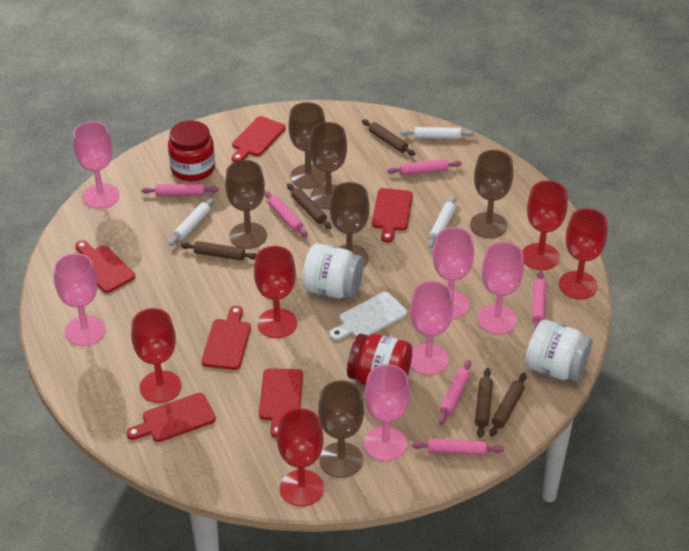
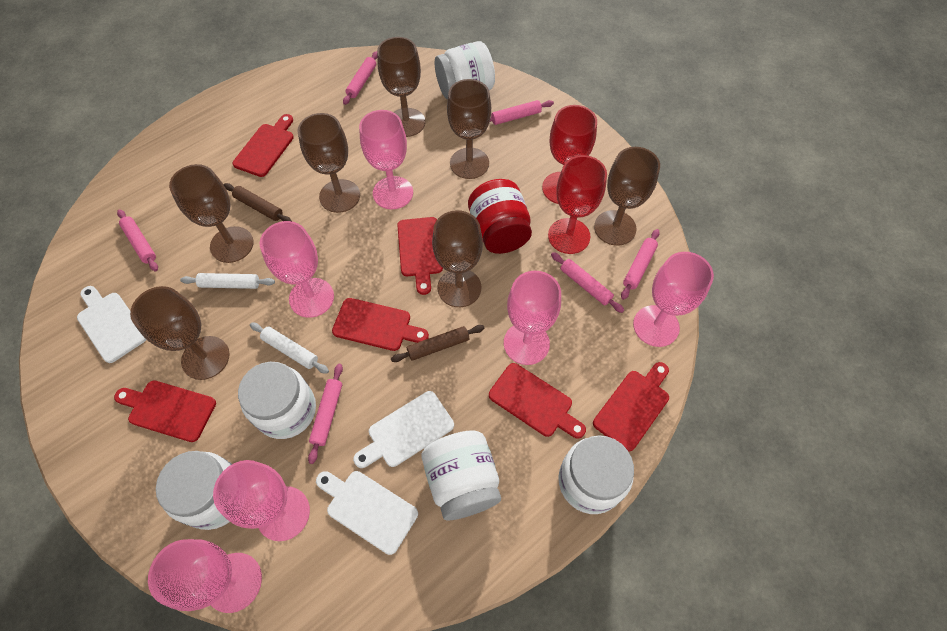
brown goblet: [225,160,267,249] [288,102,326,189] [309,122,347,209] [318,380,364,478] [330,182,369,267] [470,150,513,238] = 6 -> [130,286,230,380] [169,164,254,263] [298,113,360,213] [377,37,425,137] [432,210,483,307] [447,79,491,179] [594,147,660,246] = 7
brown rolling pin: [181,241,257,261] [287,183,331,229] [362,119,415,156] [475,368,493,438] [489,373,527,436] = 5 -> [224,183,291,221] [391,325,485,362] = 2
red goblet: [131,308,181,403] [254,246,297,338] [277,408,324,507] [522,180,568,270] [559,208,607,300] = 5 -> [542,105,597,204] [548,155,607,254] = 2
red jar: [168,121,215,182] [347,334,412,385] = 2 -> [468,179,532,254] = 1
white cutting board: [330,292,407,340] = 1 -> [77,286,146,363] [316,471,418,555] [353,391,454,468] = 3
white jar: [302,244,364,298] [526,319,592,382] = 2 -> [156,451,232,530] [238,362,316,439] [421,430,501,520] [435,41,495,99] [558,435,634,514] = 5
white rolling pin: [169,197,215,246] [401,127,475,139] [428,196,456,248] = 3 -> [180,273,275,289] [250,323,329,374] = 2

